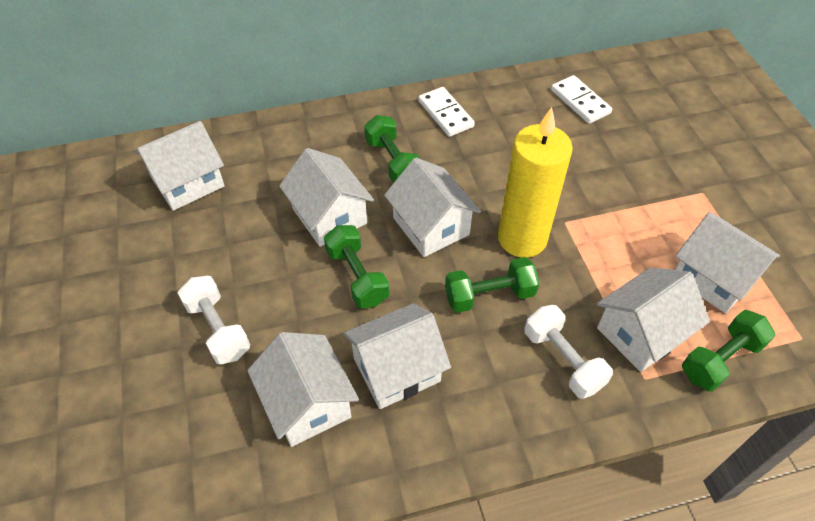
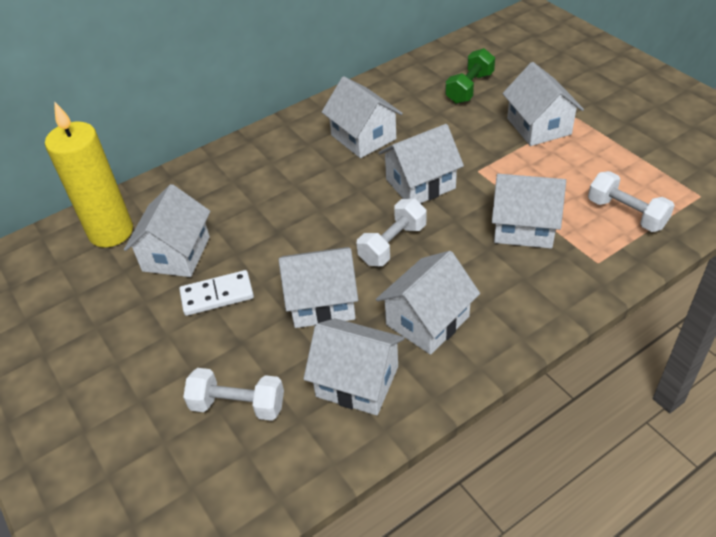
green dumbbell: [324,225,389,308] [364,115,420,183] [445,257,539,313] [682,310,776,392] = 4 -> [445,48,495,104] = 1
white domino: [418,87,475,137] [551,75,612,124] = 2 -> [179,270,254,316] = 1
white dumbbell: [178,276,250,365] [525,305,613,399] = 2 -> [183,368,284,421] [357,199,426,266] [588,171,675,232] = 3
white house: [135,121,224,211] [247,332,359,447] [279,148,374,247] [343,303,451,409] [384,158,481,257] [597,267,710,372] [675,212,780,313] = 7 -> [124,184,211,277] [278,247,358,328] [303,318,404,415] [322,76,403,158] [376,251,480,355] [379,124,464,203] [492,174,566,249] [503,62,584,146] = 8

